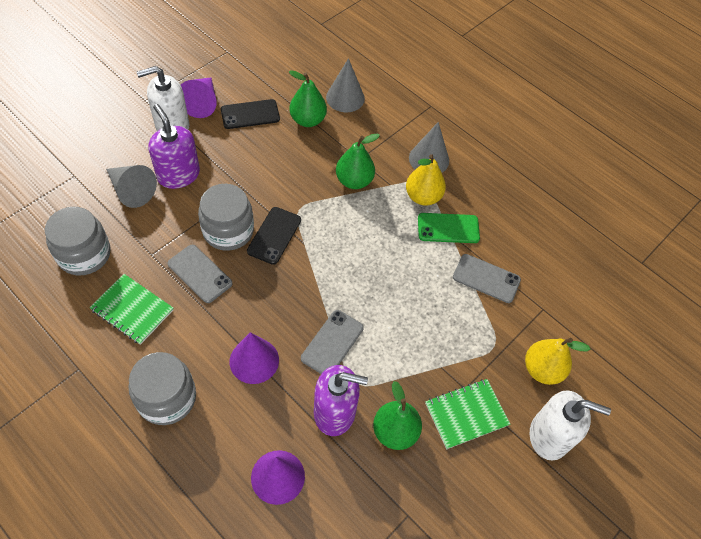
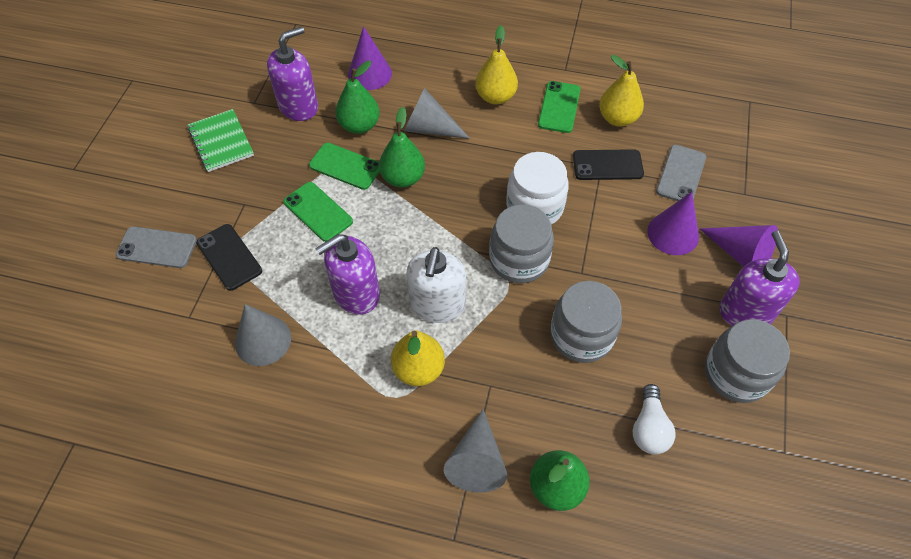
green notebook: [89,274,174,345] [425,379,510,449] = 2 -> [188,109,254,172] = 1
green phone: [418,213,480,243] = 1 -> [283,182,353,242] [309,143,380,190] [538,81,580,133] = 3
grey phone: [168,245,232,303] [301,310,364,374] [453,254,521,303] = 3 -> [116,227,197,268] [656,145,706,201] = 2
purple soap dispenser: [149,104,200,189] [314,365,368,436] = 2 -> [267,26,318,121] [315,234,380,315] [719,231,800,326] = 3
white jar: none = 0 -> [506,152,569,225] = 1
white light bulb: none = 0 -> [633,384,676,454] = 1
white soap dispenser: [137,66,189,131] [530,390,611,460] = 2 -> [407,247,466,323] = 1
yellow pear: [406,154,446,206] [525,338,590,385] = 2 -> [391,330,445,386] [475,25,518,105] [599,55,644,127] = 3

